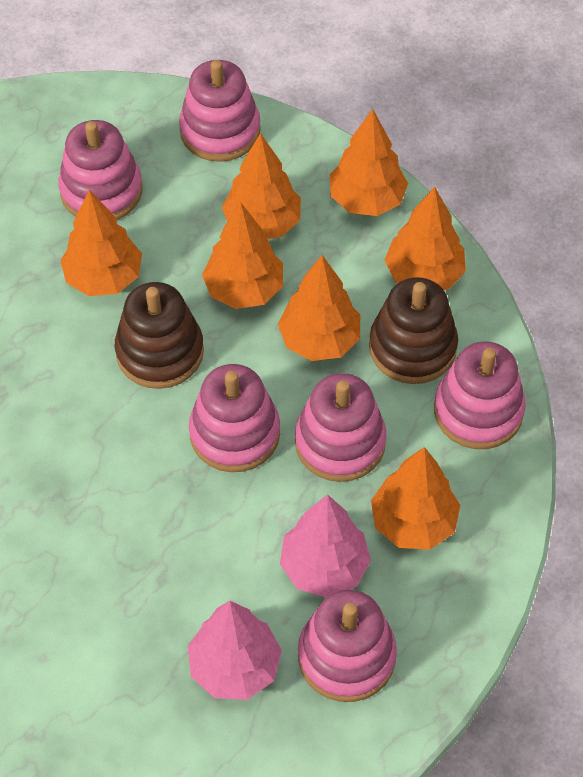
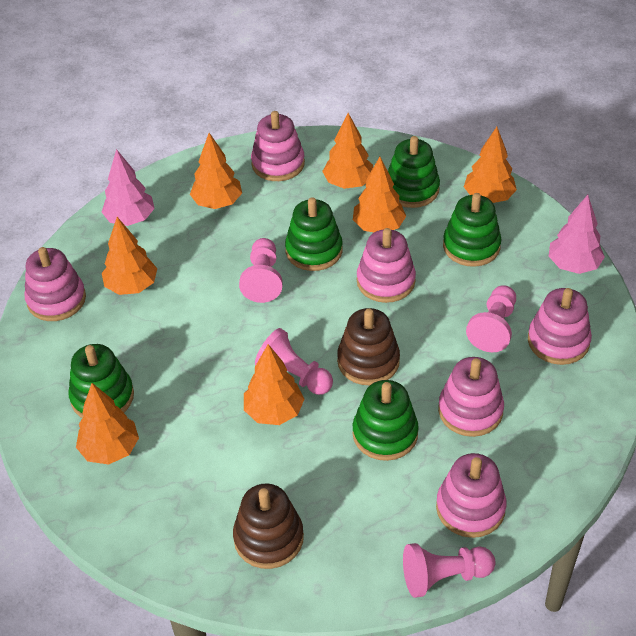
green stacking toy: none = 0 -> [68,344,134,418] [285,197,343,271] [353,380,419,461] [388,136,440,208] [443,193,502,267] = 5
pink pawn: none = 0 -> [239,238,283,303] [255,328,333,395] [403,543,496,598] [466,285,516,352] = 4

